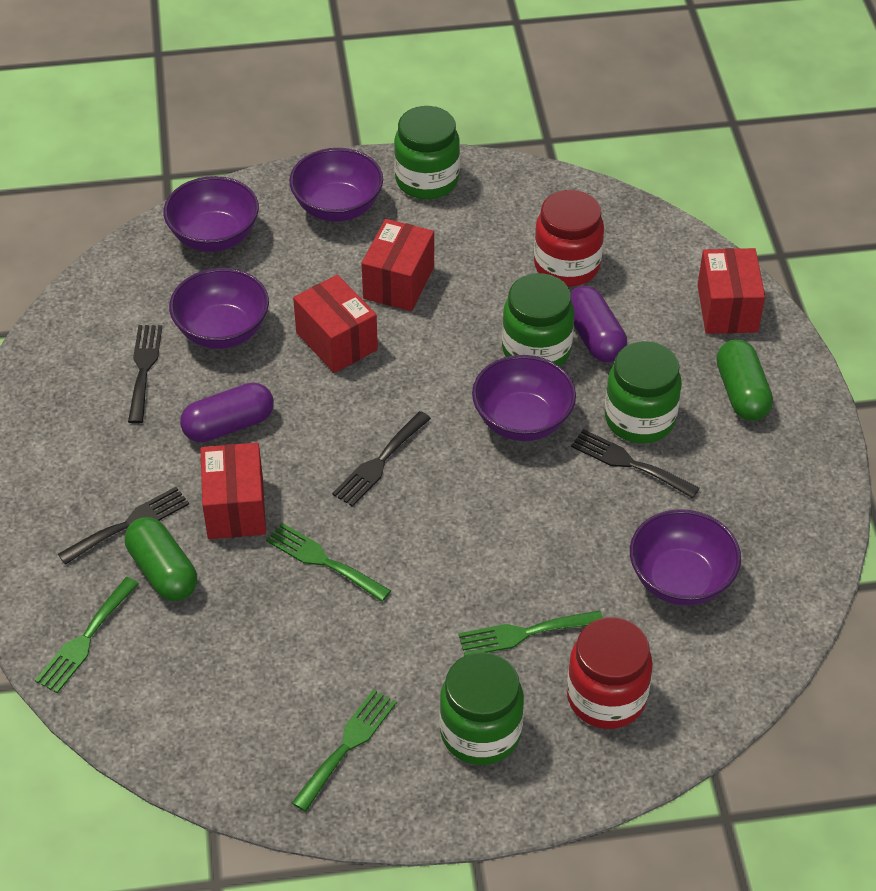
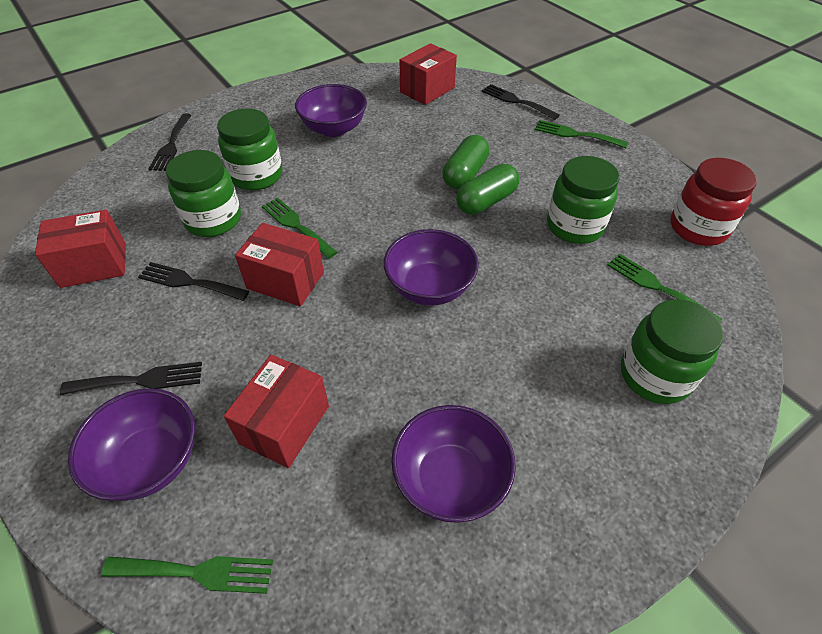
purple bowl: [163,176,259,252] [169,268,269,349] [289,148,383,222] [472,355,576,441] [630,509,741,606] = 5 -> [68,388,195,501] [295,84,367,137] [384,229,479,306] [391,405,516,523] = 4
purple capsule: [180,383,274,442] [570,286,627,362] = 2 -> none = 0
red jar: [534,190,604,286] [567,617,653,729] = 2 -> [670,158,757,246] = 1

